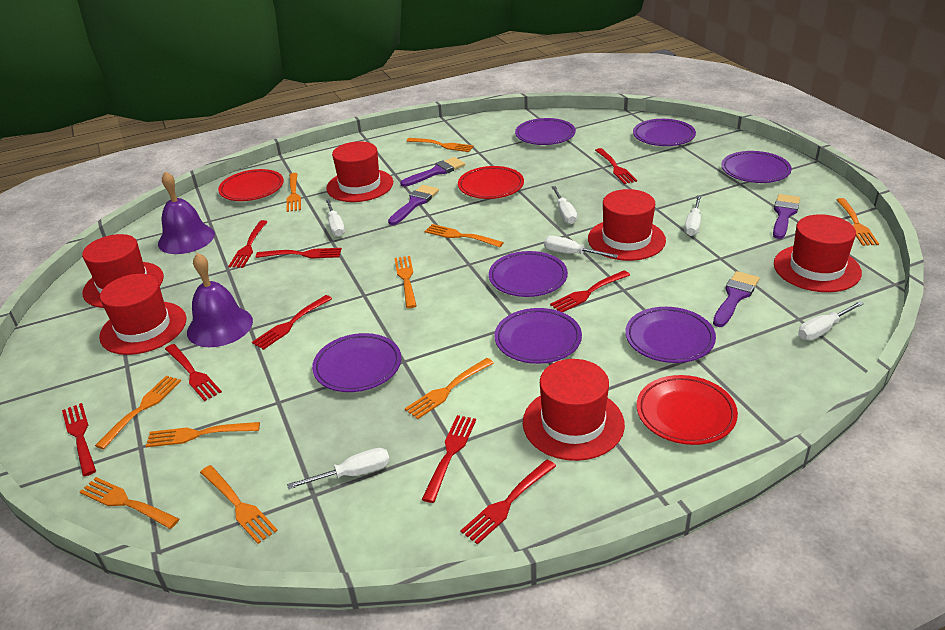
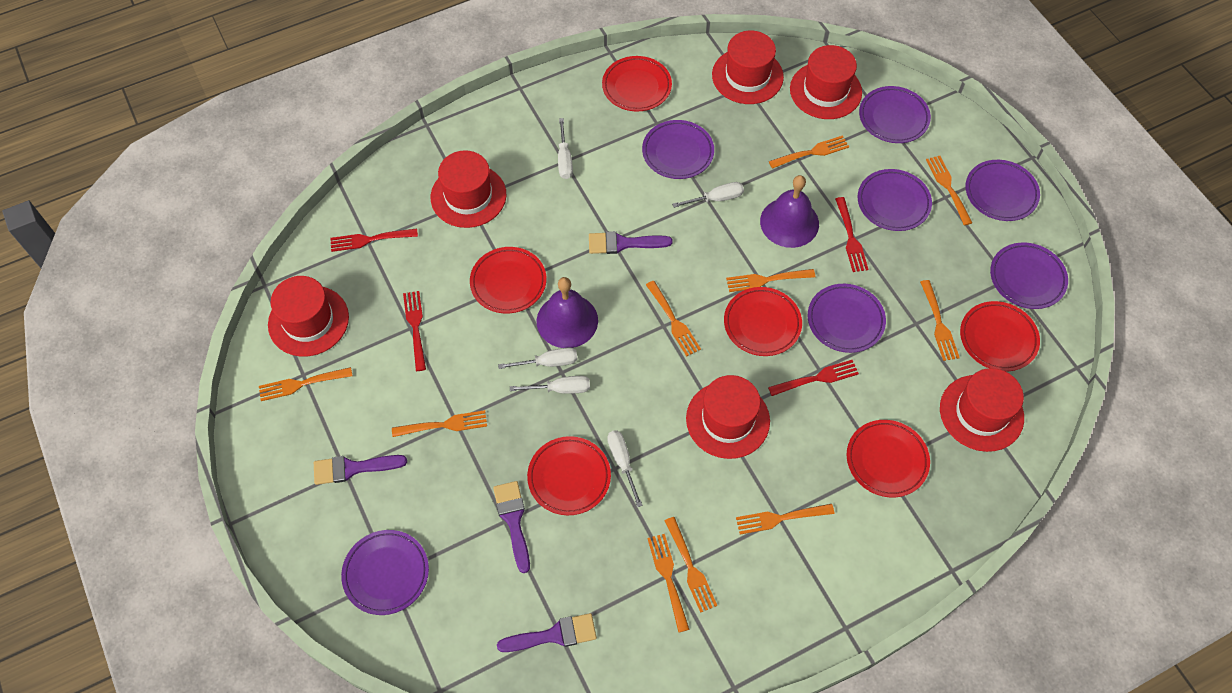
red fork: [62,403,96,476] [165,344,222,401] [228,220,268,268] [252,295,332,350] [256,248,342,259] [422,415,476,503] [460,460,556,545] [550,270,630,312] [595,148,637,184] = 9 -> [330,229,418,252] [403,291,426,371] [768,360,859,396] [835,197,869,272] = 4
red plate: [218,169,284,201] [458,166,524,199] [637,375,738,445] = 3 -> [470,247,546,314] [527,436,611,515] [602,56,672,111] [724,287,802,356] [847,420,930,497] [960,301,1040,371] = 6
white screwdriver: [287,448,390,489] [326,199,345,237] [544,236,618,258] [552,186,577,224] [684,195,701,236] [798,301,864,340] = 6 -> [498,348,578,369] [510,376,590,394] [558,118,573,179] [607,430,643,507] [672,182,744,208] = 5

